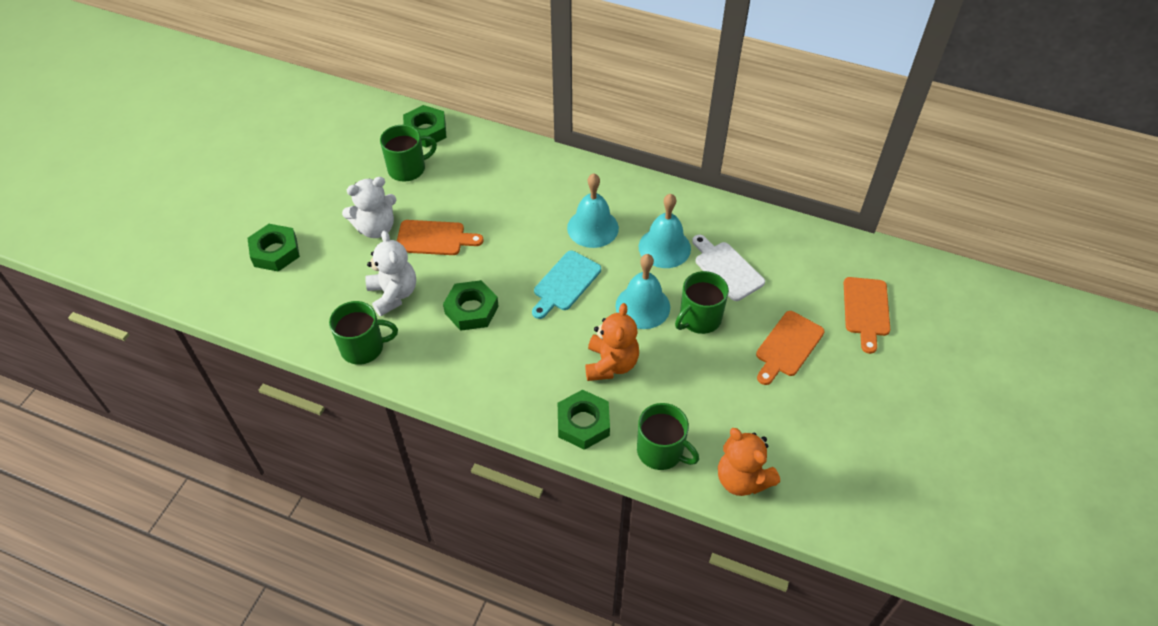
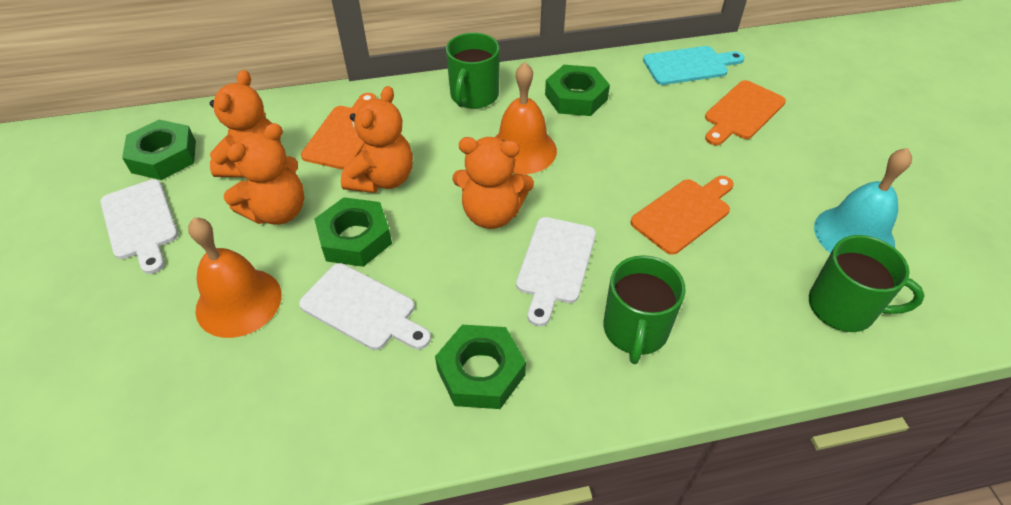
green mug: [329,301,398,365] [380,125,437,182] [637,403,699,470] [675,271,729,334] = 4 -> [446,33,500,109] [603,255,686,364] [809,235,924,332] = 3
orange bell: none = 0 -> [188,218,281,338] [495,62,557,174] = 2
orange teddy bear: [585,303,639,381] [718,428,780,496] = 2 -> [210,70,281,177] [224,123,304,225] [341,86,413,193] [452,137,534,229] = 4
turquoise bell: [567,174,619,248] [615,254,670,329] [639,194,691,268] = 3 -> [814,148,912,253] = 1
white cutting board: [692,235,765,301] = 1 -> [100,179,178,274] [299,263,431,350] [516,217,596,326] = 3
white teddy bear: [342,177,396,238] [365,231,416,316] = 2 -> none = 0

